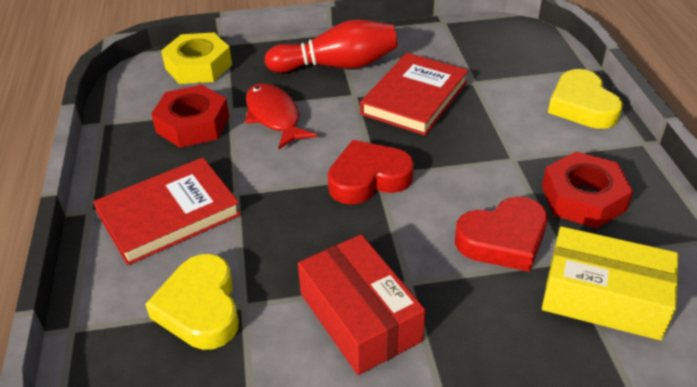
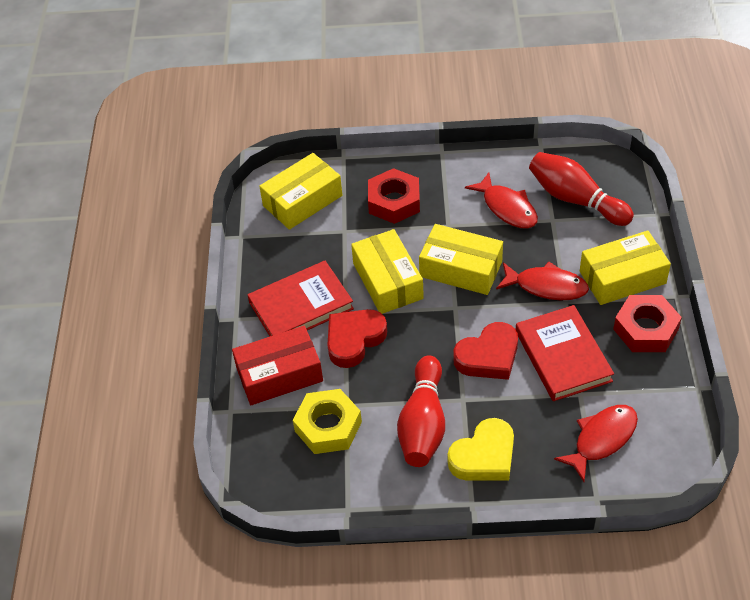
red bowling pin: [265,19,398,73] = 1 -> [397,355,445,467] [529,152,634,226] = 2
red fish: [245,83,317,149] = 1 -> [465,172,538,229] [496,262,589,300] [554,405,638,482] = 3
yellow box: [542,226,678,340] = 1 -> [259,153,342,230] [351,229,424,314] [419,224,503,295] [580,231,671,305] = 4
yellow heart: [145,254,239,350] [548,69,623,129] = 2 -> [448,418,514,481] = 1

